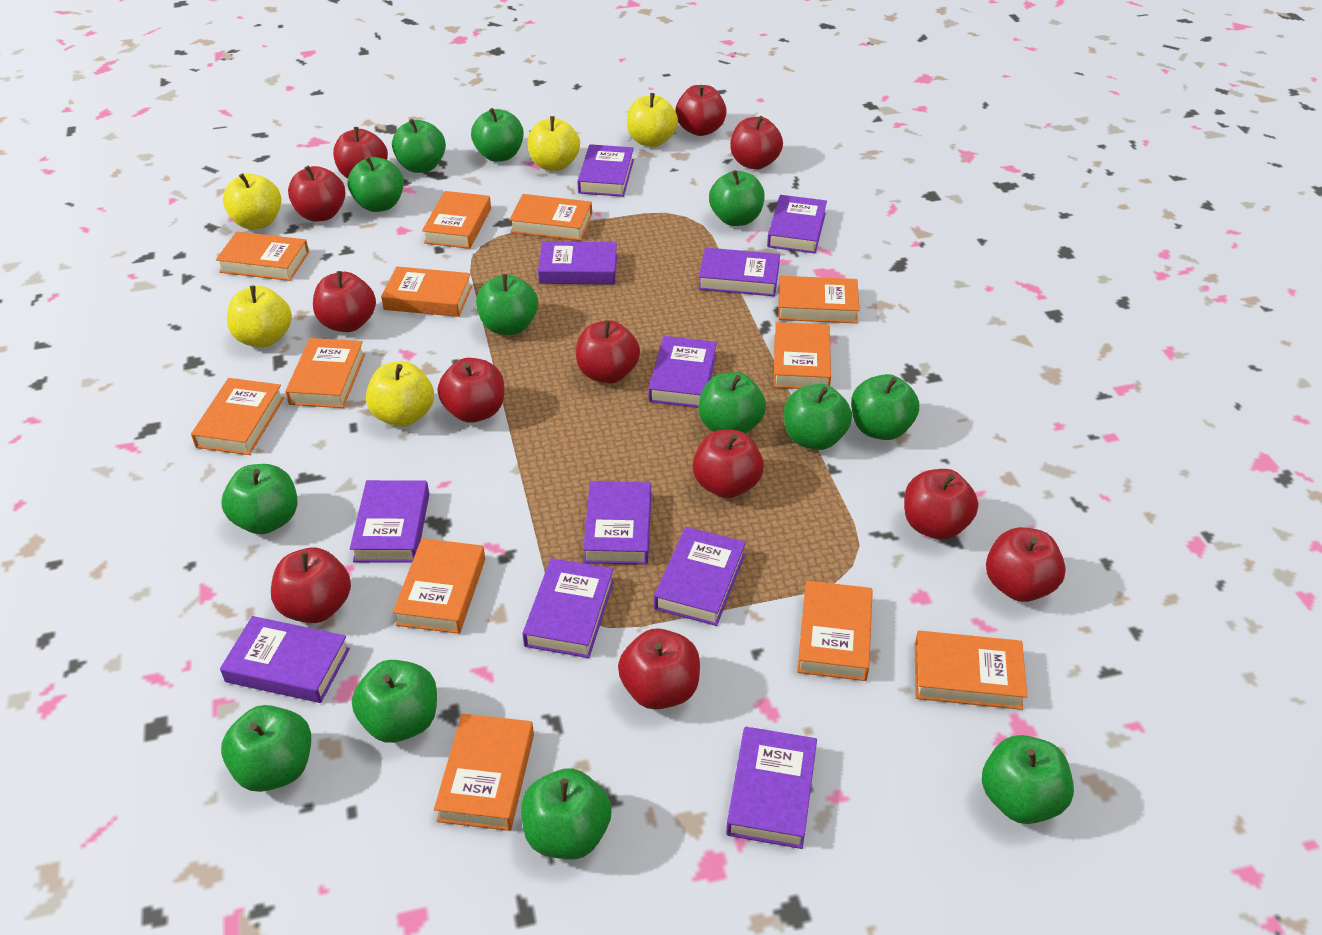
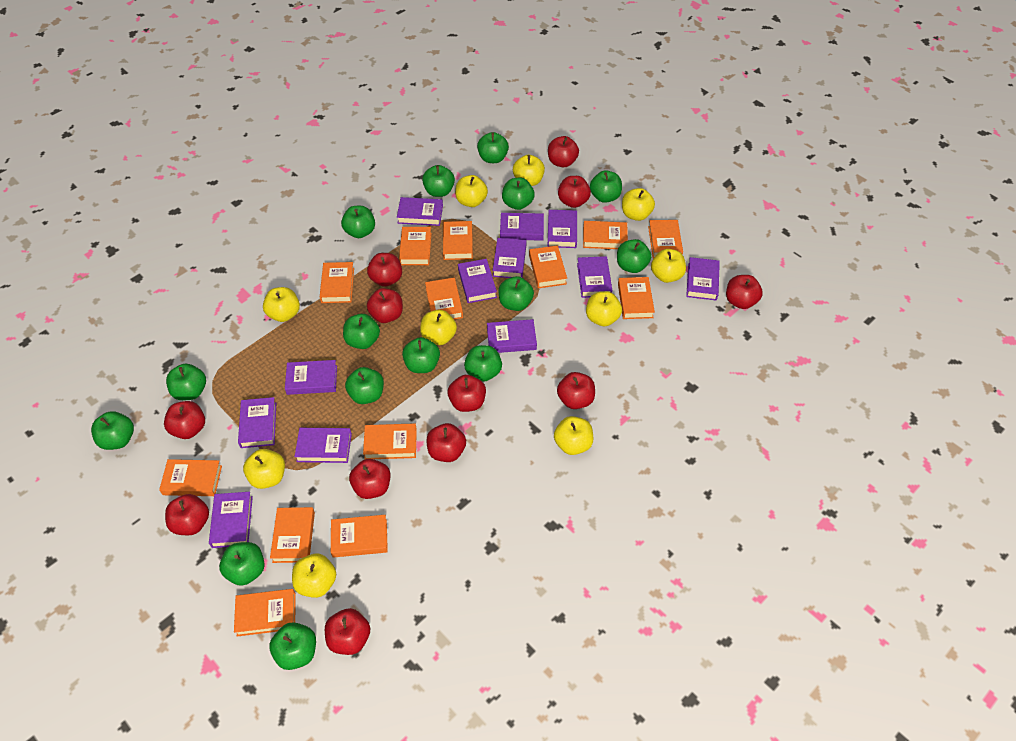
green apple: [221,705,311,792] [222,464,298,534] [348,156,404,212] [352,660,437,743] [392,119,446,173] [471,108,524,162] [476,274,538,335] [521,768,612,859] [699,372,766,434] [709,170,765,226] [784,384,852,450] [851,374,919,440] [982,735,1074,824] = 13 -> [91,411,134,450] [166,364,206,400] [219,542,265,586] [269,622,316,670] [341,206,375,238] [343,314,380,349] [345,367,384,404] [402,337,440,373] [422,165,455,197] [464,345,502,382] [477,132,509,163] [499,276,534,311] [502,178,535,210] [590,170,622,203] [617,239,651,273] = 15
orange book: [191,378,284,455] [216,232,309,281] [285,338,365,408] [381,267,472,317] [393,538,485,634] [422,191,491,249] [434,713,534,831] [509,194,592,241] [774,322,831,389] [778,276,859,323] [797,581,873,681] [915,631,1028,710] = 12 -> [159,459,222,496] [234,589,296,636] [270,507,315,563] [320,262,354,303] [331,515,388,558] [363,423,417,459] [399,227,432,265] [425,278,463,319] [443,221,473,260] [529,245,567,288] [583,221,628,249] [618,277,655,319] [648,220,683,258] = 13
purple book: [220,616,350,703] [350,480,429,563] [522,558,614,658] [538,242,617,284] [577,144,634,197] [583,481,651,565] [648,336,717,408] [654,527,746,626] [699,248,780,296] [726,727,817,849] [767,195,827,254] = 11 -> [209,492,253,548] [238,397,276,448] [285,360,337,395] [294,428,352,463] [397,197,443,226] [458,259,497,303] [487,319,537,353] [493,238,526,278] [500,213,544,241] [548,210,577,248] [577,256,612,298] [686,257,720,300] = 12
yellow apple: [223,173,281,230] [227,286,292,347] [366,361,434,427] [527,116,580,171] [627,93,678,147] = 5 -> [243,449,285,489] [263,287,300,322] [292,554,336,598] [420,310,457,345] [455,175,488,207] [513,155,545,186] [554,416,593,455] [586,292,622,326] [622,188,655,221] [651,249,686,283] = 10

